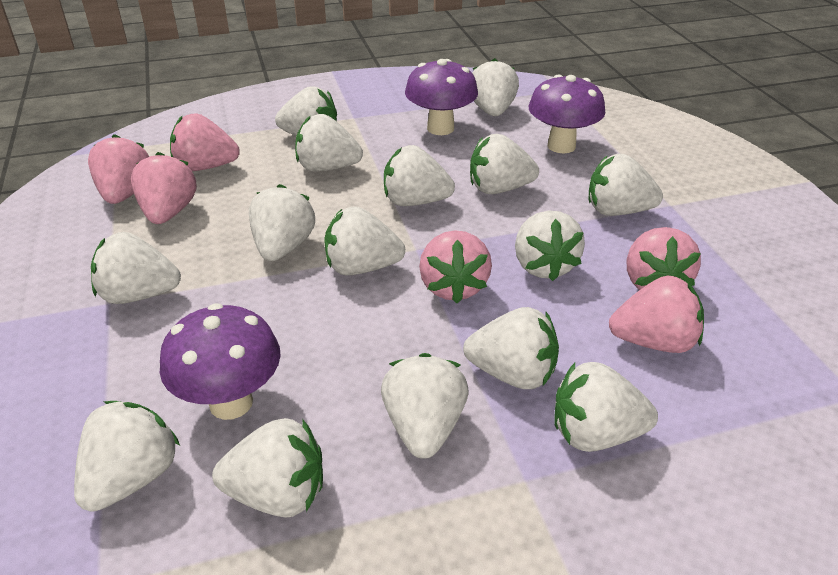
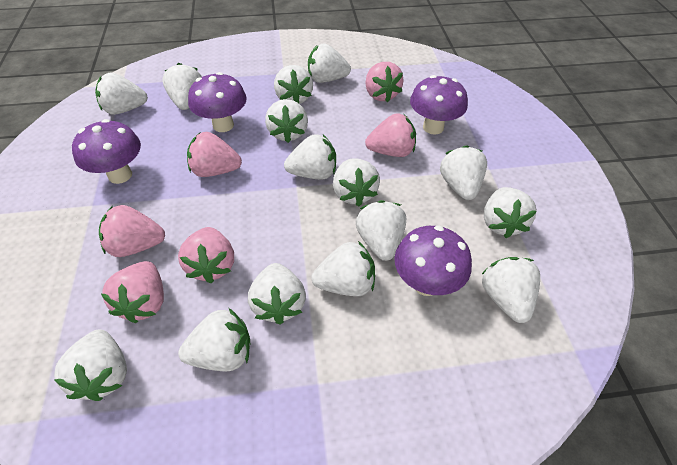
purple mushroom: [160,303,281,420] [405,59,478,135] [529,74,606,153] = 3 -> [72,119,141,184] [188,72,247,132] [395,225,472,296] [410,75,468,134] = 4

